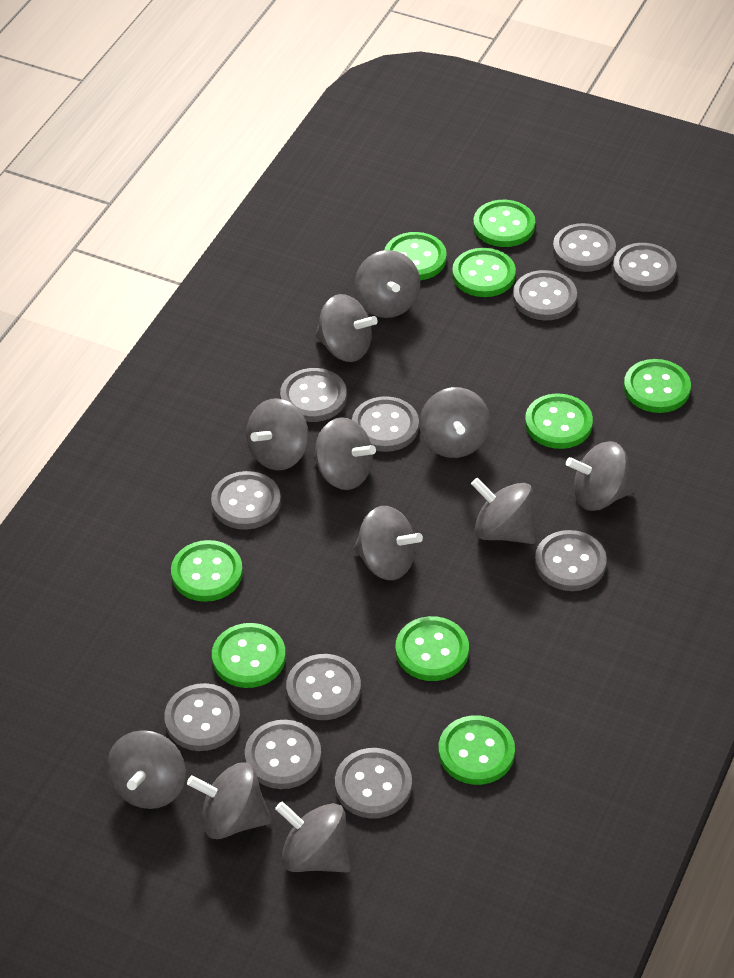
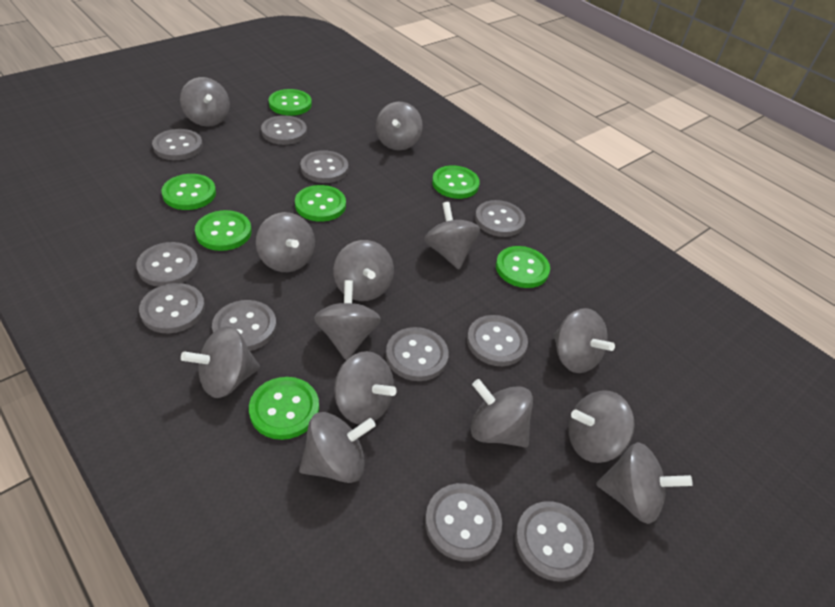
green button: [171,540,243,602] [212,623,286,688] [385,232,447,280] [395,616,469,681] [438,715,515,785] [452,248,516,297] [473,200,535,247] [525,393,593,449] [624,359,691,413] = 9 -> [161,174,216,210] [195,210,252,251] [249,377,319,440] [269,89,312,116] [295,185,346,222] [432,165,480,199] [496,246,550,288] = 7
grey spinning top: [107,730,186,809] [187,762,272,839] [246,398,309,470] [275,801,351,872] [314,417,376,490] [315,294,378,362] [354,250,420,318] [354,506,423,580] [419,387,491,458] [471,478,536,544] [566,441,635,511] = 11 -> [180,77,230,127] [181,326,260,398] [256,212,315,272] [299,412,376,483] [314,280,381,360] [333,240,394,301] [334,351,397,424] [376,102,423,151] [424,202,480,269] [470,379,533,448] [553,308,615,373] [568,391,635,463] [596,442,693,524] = 13

